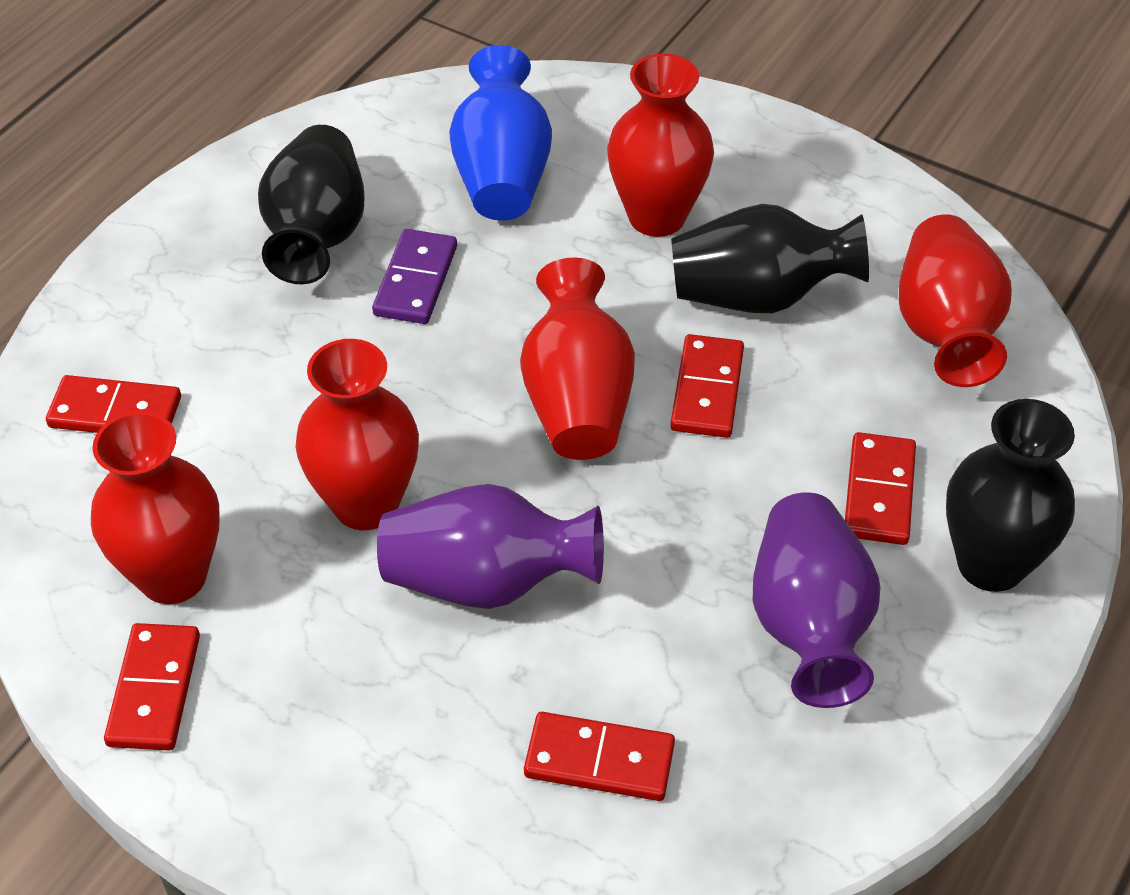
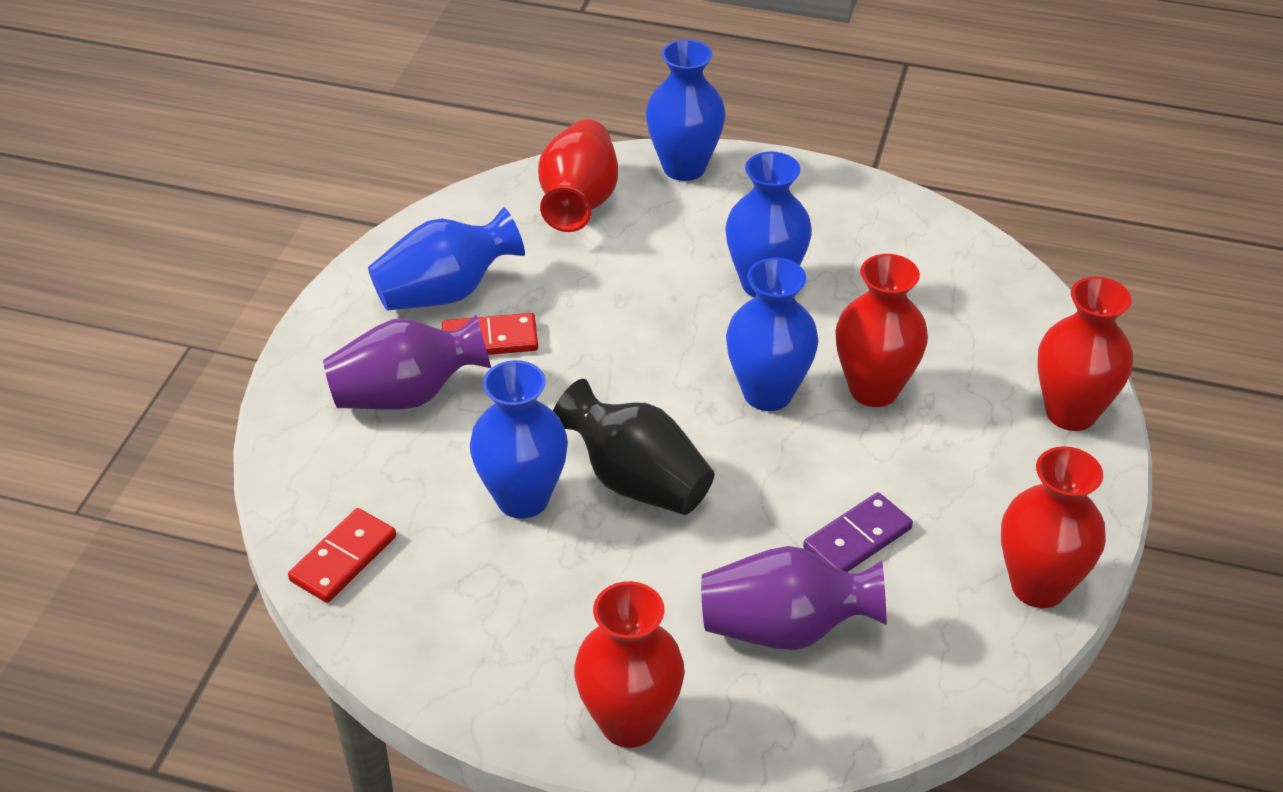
black vase: [258,125,364,284] [671,204,869,313] [946,399,1075,592] = 3 -> [553,379,714,515] = 1
blue vase: [449,45,552,220] = 1 -> [368,207,525,311] [470,360,568,519] [646,39,725,181] [725,152,812,297] [726,258,818,411] = 5
red domino: [46,375,181,433] [104,623,200,751] [524,712,675,801] [670,334,744,438] [845,432,916,545] = 5 -> [288,508,396,603] [442,313,538,355] = 2

